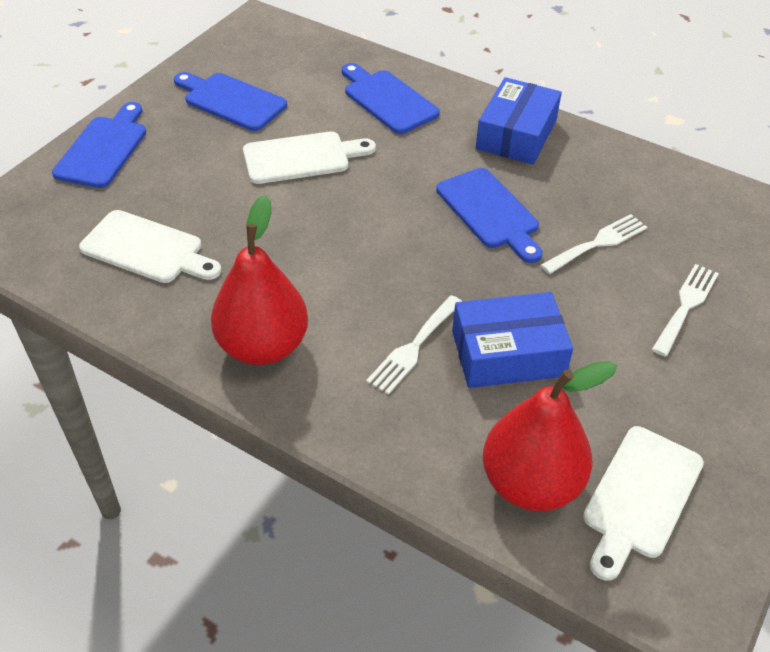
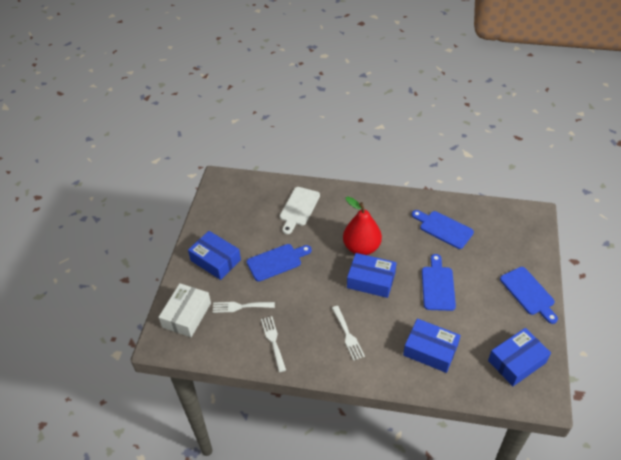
blue box: [452,292,573,388] [476,77,562,165] = 2 -> [188,231,241,280] [347,253,396,298] [403,319,461,373] [488,328,551,386] = 4
red pear: [211,195,308,365] [483,361,617,511] = 2 -> [343,197,382,255] = 1
white box: none = 0 -> [158,283,211,337] = 1
white cutting board: [79,210,221,283] [243,131,376,184] [583,426,704,581] = 3 -> [280,187,320,234] = 1

